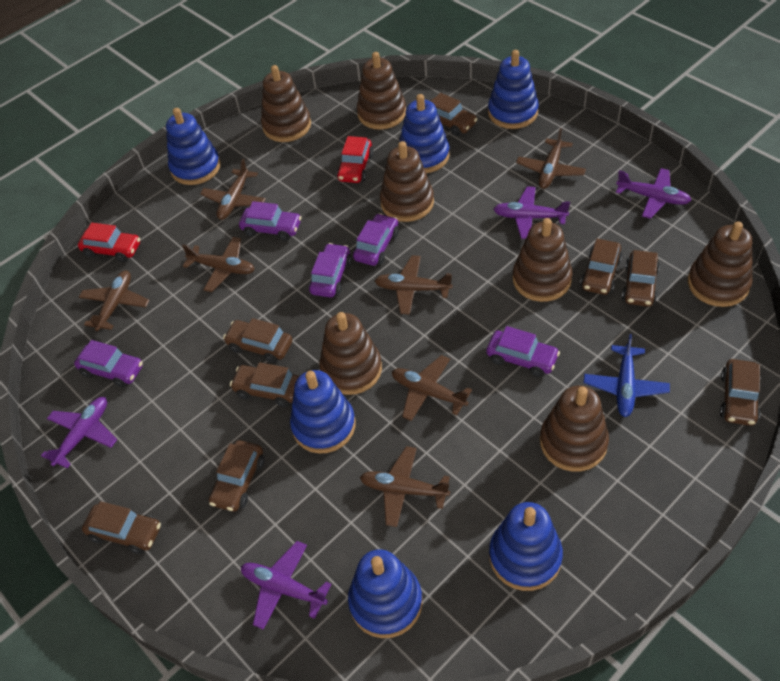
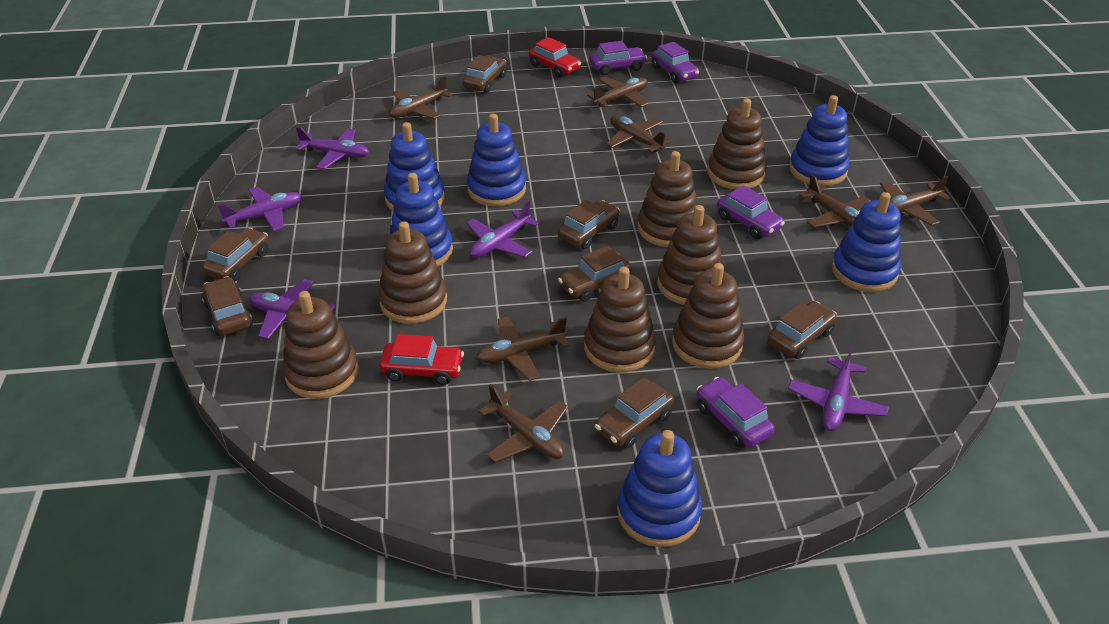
blue plane: [583,334,670,417] = 1 -> none = 0
brown car: [82,501,161,554] [209,440,265,512] [223,318,292,363] [230,362,299,407] [430,93,477,136] [580,239,622,295] [622,250,660,307] [720,359,760,426] = 8 -> [202,228,269,281] [202,276,253,336] [463,55,507,93] [558,200,620,249] [558,246,632,302] [595,377,674,448] [768,301,837,359] = 7
purple car: [74,340,143,388] [239,201,301,241] [309,243,352,297] [353,213,399,266] [486,326,560,377] = 5 -> [589,41,647,75] [651,42,699,83] [697,377,775,448] [717,185,785,239] = 4
purple plane: [41,397,117,468] [241,541,331,630] [493,186,570,239] [616,168,691,219] = 4 -> [218,187,302,231] [249,279,336,339] [295,127,369,169] [466,201,539,258] [788,345,889,431] = 5

